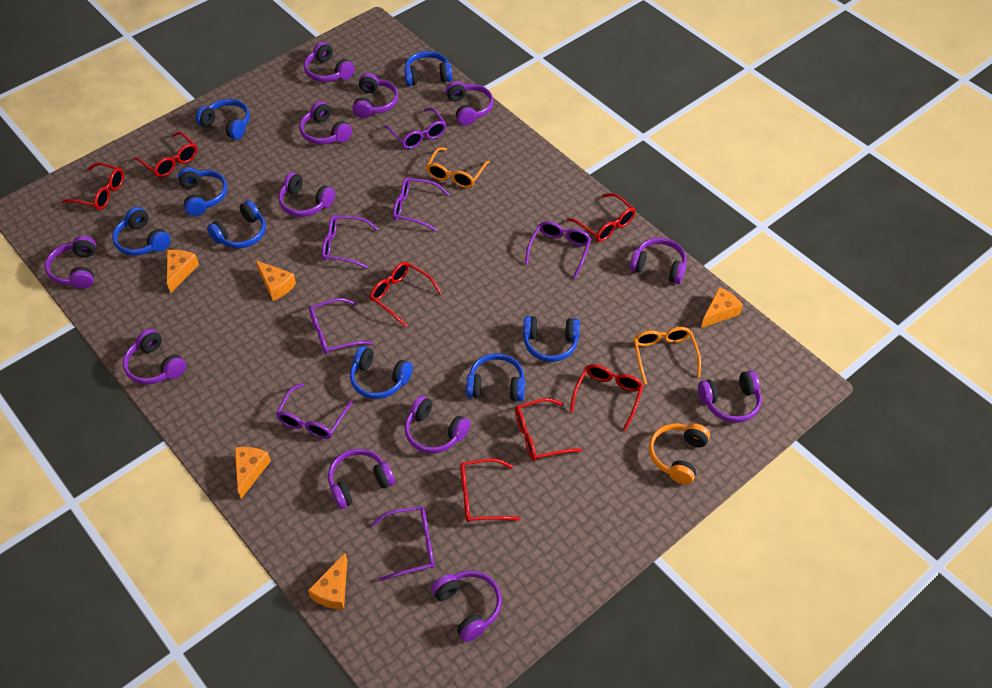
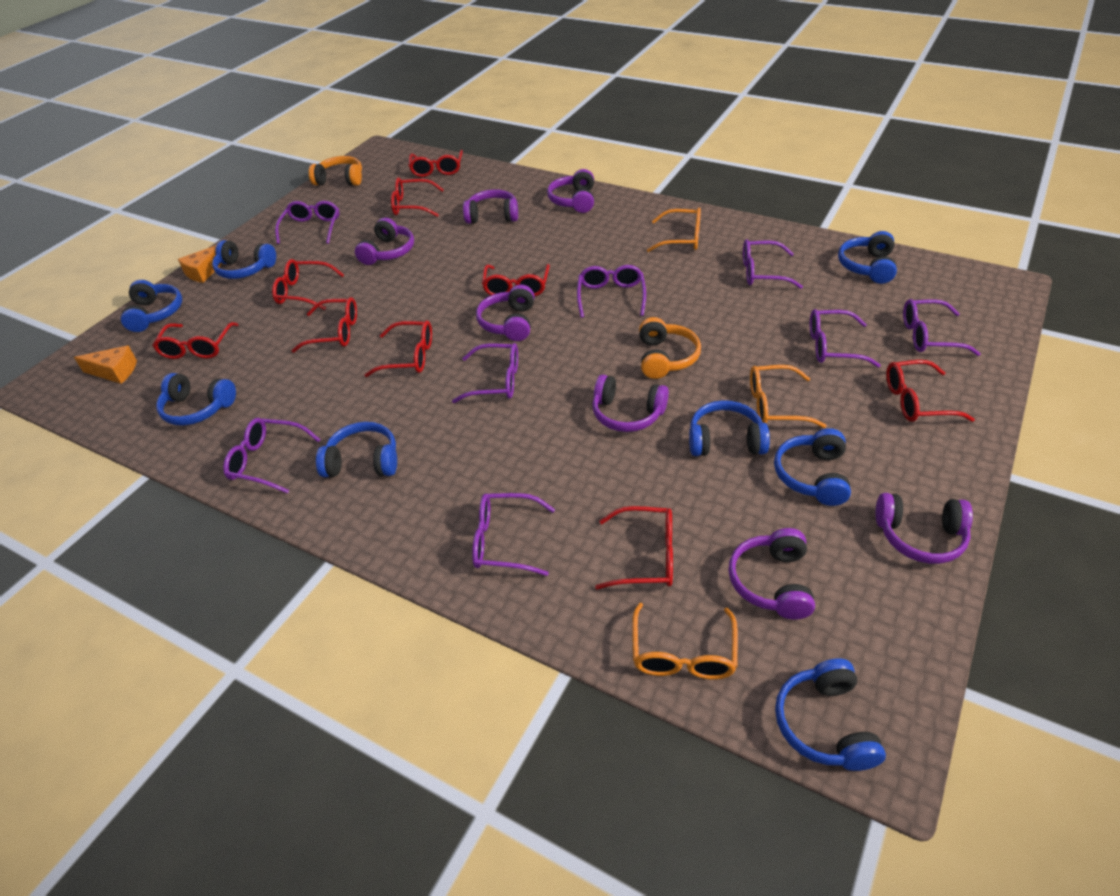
orange cheese: [167,250,199,293] [235,447,271,499] [256,260,296,301] [308,553,347,610] [701,287,743,328] = 5 -> [74,346,137,384] [178,245,222,283] = 2
orange glasses: [426,147,490,188] [634,327,701,384] = 2 -> [632,603,738,679] [647,208,701,252] [750,365,826,428] = 3
orange headphones: [649,423,710,485] = 1 -> [309,156,362,186] [639,317,701,379] = 2
purple glasses: [276,383,354,439] [309,298,373,354] [322,215,378,269] [371,506,434,581] [384,107,446,149] [393,177,449,231] [525,221,591,279] = 7 -> [223,418,321,494] [275,201,339,244] [452,343,518,403] [472,493,555,576] [577,265,646,318] [743,239,803,289] [810,309,881,368] [903,299,980,356] = 8
purple headphones: [45,236,96,288] [123,329,186,385] [278,172,335,217] [299,101,352,145] [304,42,355,82] [328,448,395,509] [352,73,398,118] [405,396,470,454] [431,570,502,642] [446,81,493,126] [629,238,687,284] [698,370,761,423] = 12 -> [355,218,414,265] [463,189,518,224] [476,285,534,341] [547,169,594,213] [592,375,669,432] [728,528,815,620] [876,493,973,564] = 7
red glasses: [62,162,124,210] [134,132,197,177] [370,262,442,327] [460,459,520,522] [515,398,582,461] [567,193,636,242] [570,364,643,431] = 7 -> [152,322,239,359] [272,259,344,310] [291,297,357,353] [364,320,432,377] [391,177,444,217] [409,150,463,177] [482,264,550,296] [595,506,673,589] [886,360,975,422] = 9

